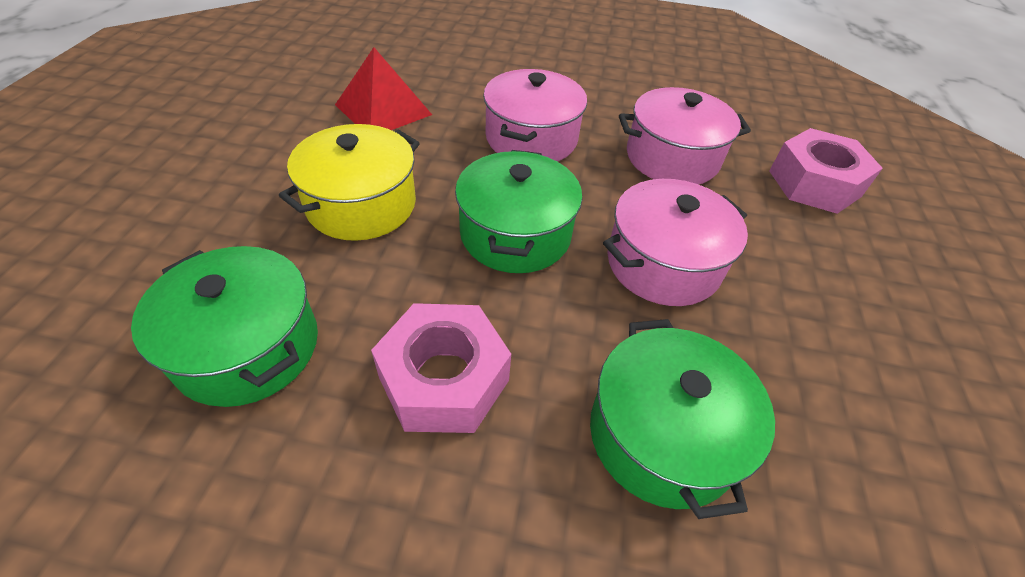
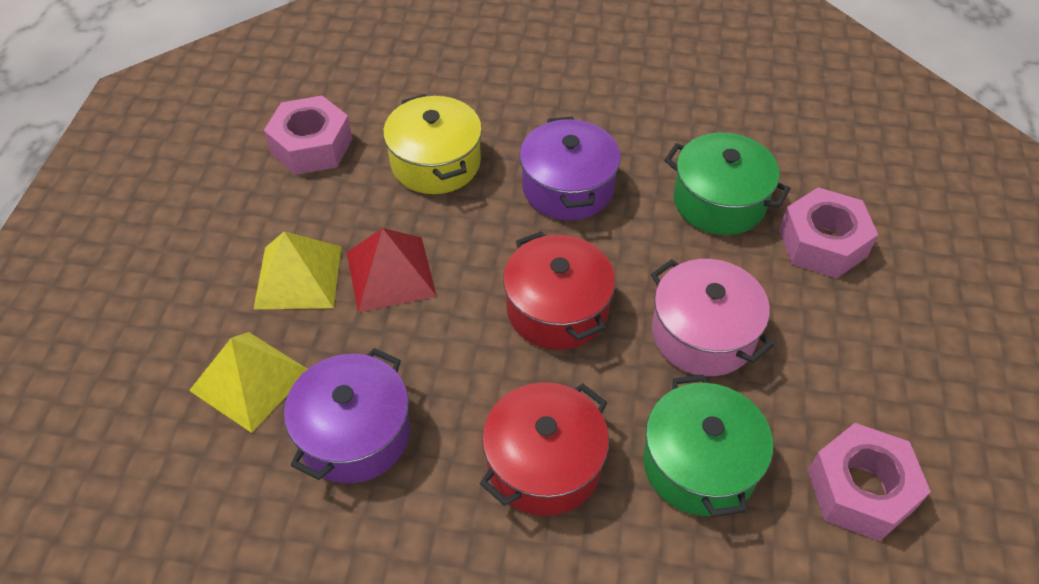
green pot: [131,246,318,407] [455,150,583,273] [590,319,775,519] = 3 -> [643,374,773,517] [664,133,790,235] = 2
pink nut: [371,303,511,433] [769,128,883,214] = 2 -> [264,96,352,175] [779,187,878,278] [808,423,931,541] = 3
pink pot: [483,69,587,161] [603,179,748,306] [619,87,751,184] = 3 -> [651,259,774,376] = 1
purple pot: none = 0 -> [284,348,410,483] [520,116,621,220] = 2
red pot: none = 0 -> [480,382,609,516] [503,231,615,350] = 2
yellow pyramid: none = 0 -> [189,332,308,433] [254,231,341,309] = 2

